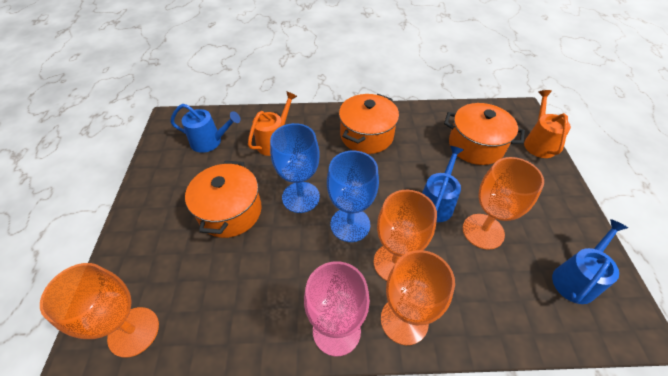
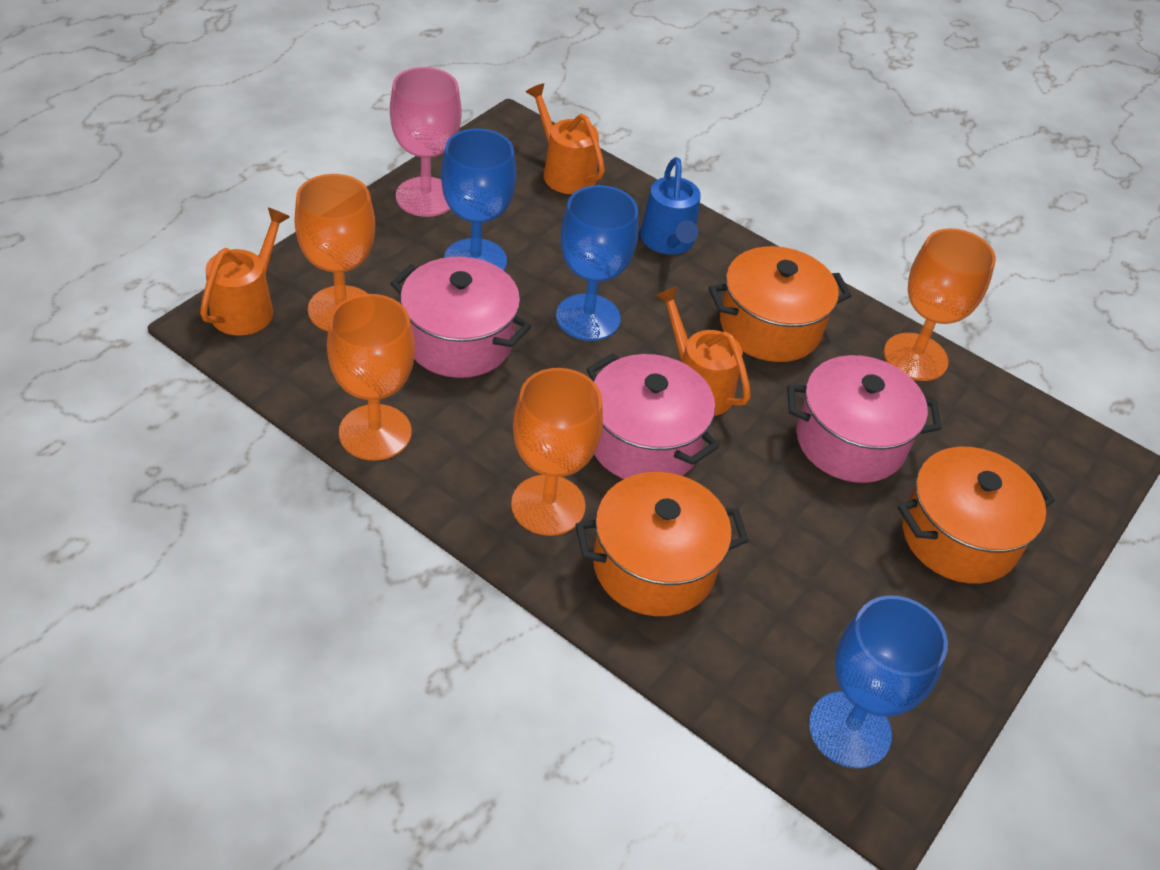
blue goblet: [270,123,320,213] [327,151,379,242] = 2 -> [441,129,516,270] [556,185,638,341] [809,595,948,768] = 3
blue watering can: [170,104,241,153] [422,146,463,222] [552,219,628,304] = 3 -> [640,157,701,255] = 1
orange watering can: [248,91,297,156] [524,90,571,158] = 2 -> [200,208,290,336] [526,83,605,194] [655,286,751,416] = 3
pink pot: none = 0 -> [390,257,532,378] [587,353,719,479] [787,355,942,483] = 3

